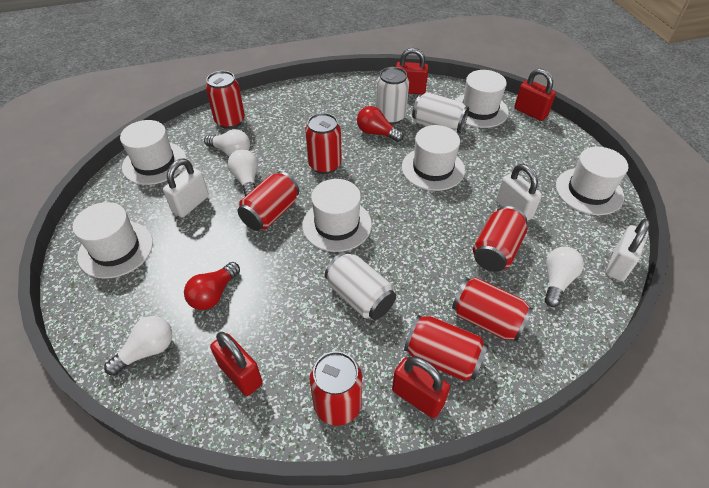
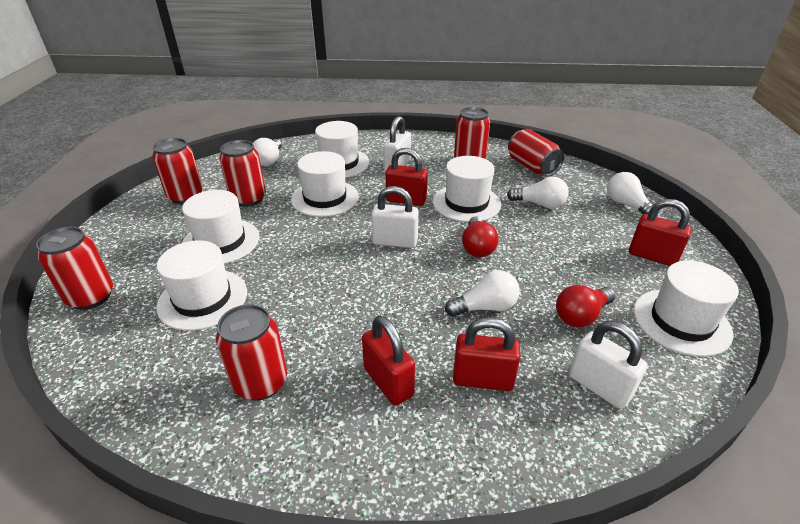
red can: [206,71,245,129] [238,171,299,231] [305,113,342,174] [310,351,362,426] [404,315,488,381] [452,277,533,342] [473,206,527,272] = 7 -> [36,227,113,310] [152,138,203,204] [216,304,287,401] [219,140,266,207] [454,107,490,159] [508,129,564,176] = 6
white can: [325,252,396,320] [376,67,409,125] [412,92,469,133] = 3 -> none = 0

